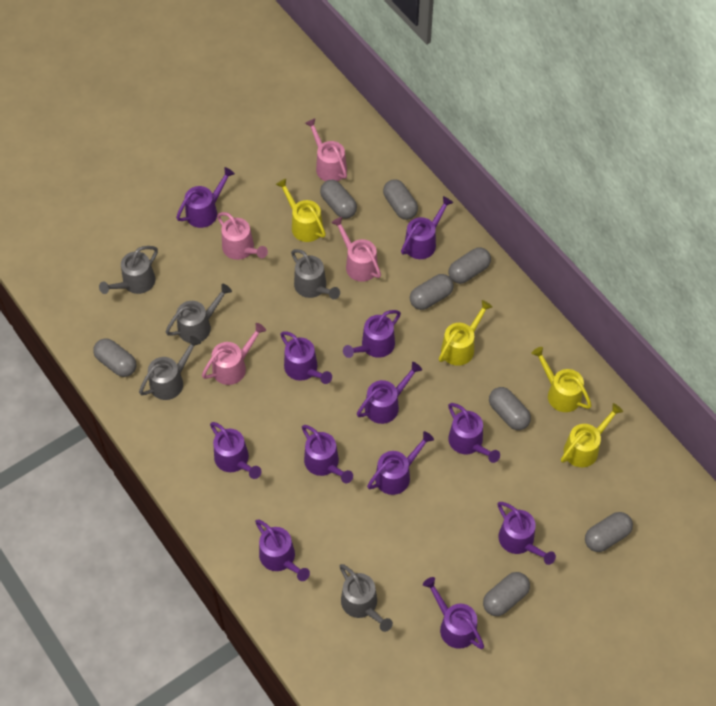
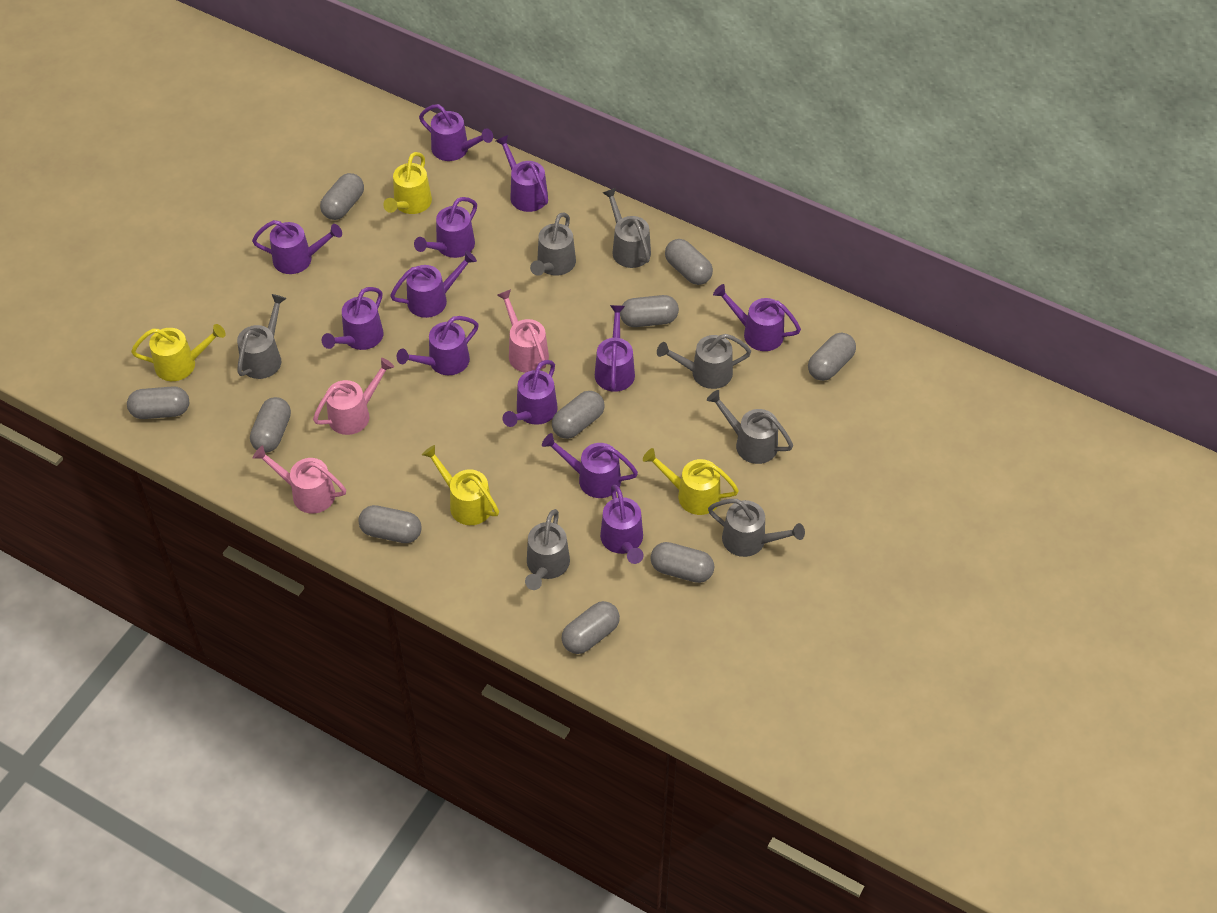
grey capsule: [93,338,136,377] [320,180,357,219] [383,180,418,220] [410,274,454,310] [448,247,491,284] [483,572,530,616] [489,387,531,430] [585,512,633,552] = 8 -> [127,386,189,419] [250,397,291,453] [320,173,364,220] [358,505,422,543] [552,391,604,439] [562,601,620,654] [620,295,679,327] [651,542,714,583] [665,239,713,285] [808,333,856,381] = 10
grey watering can: [99,246,158,294] [139,336,201,400] [166,284,232,343] [291,249,340,299] [340,564,393,632] = 5 -> [237,294,287,379] [525,509,570,590] [530,213,576,276] [603,188,651,268] [657,334,751,389] [707,390,793,464] [708,499,805,557] = 7
pink watering can: [202,323,266,385] [217,212,268,260] [305,118,347,181] [331,217,381,282] = 4 -> [253,445,346,514] [313,358,394,435] [497,289,549,373] = 3

